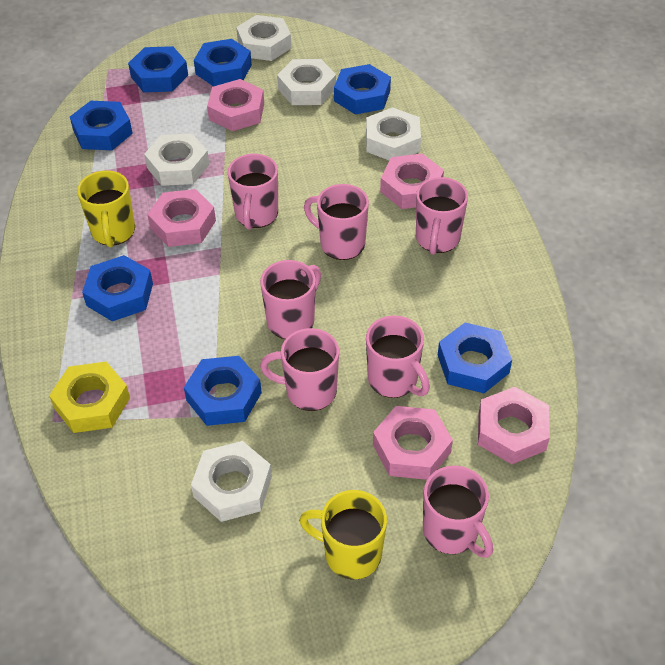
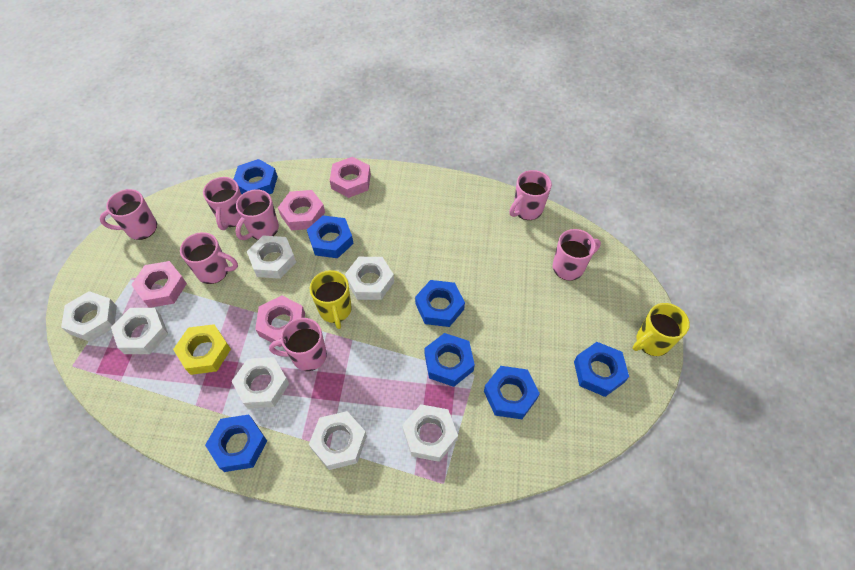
pink nut: [147,189,216,247] [207,79,264,131] [373,406,453,480] [380,153,444,209] [478,387,550,464] = 5 -> [131,261,187,308] [255,296,305,347] [278,190,325,230] [330,157,371,198] = 4
white nut: [144,133,209,186] [191,441,272,522] [236,15,291,61] [277,59,336,105] [366,107,421,160] = 5 -> [61,291,117,342] [111,308,168,354] [231,357,289,409] [247,235,296,279] [309,411,367,470] [345,257,394,300] [402,404,458,462] = 7

